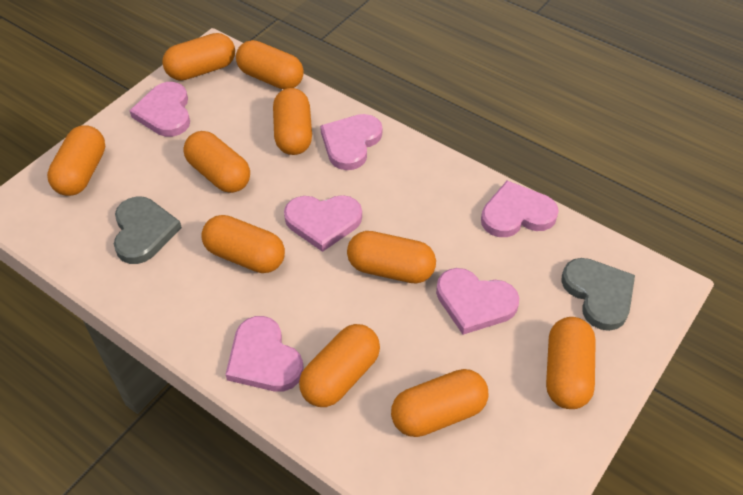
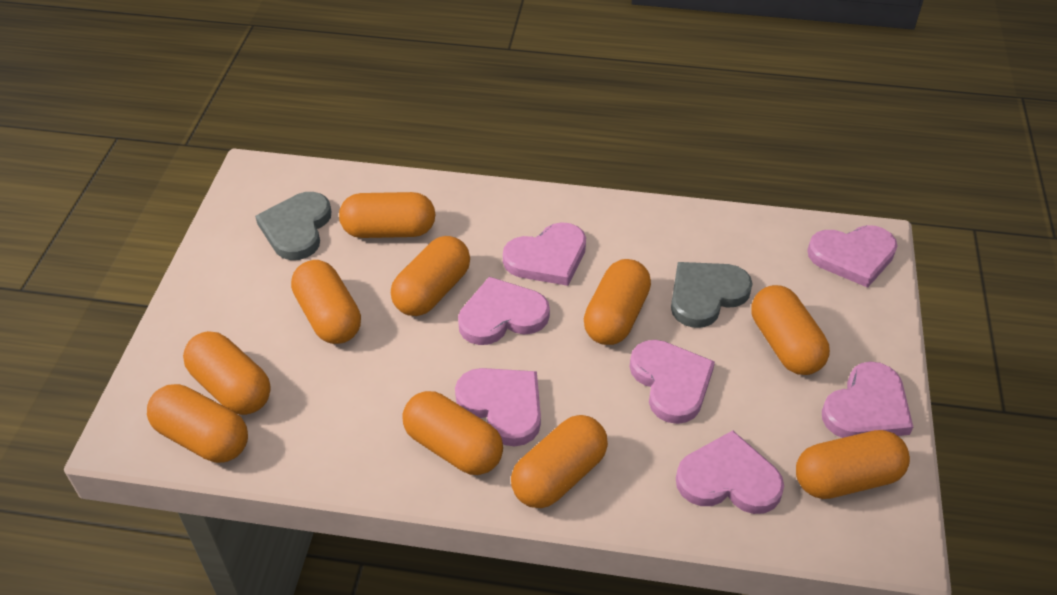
pink heart: [129,82,190,137] [225,316,304,392] [284,195,362,252] [320,114,382,170] [436,268,519,335] [481,181,559,237] = 6 -> [455,368,541,447] [458,277,550,345] [503,222,586,286] [630,340,715,424] [676,431,784,514] [807,225,898,288] [822,361,913,438] = 7

